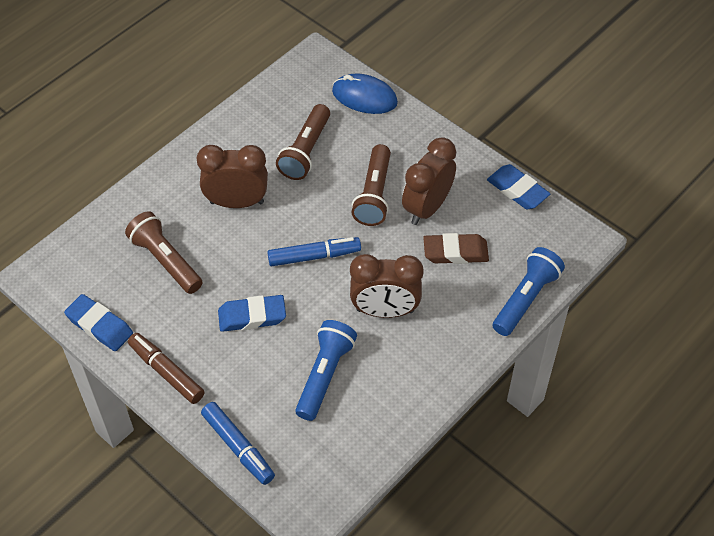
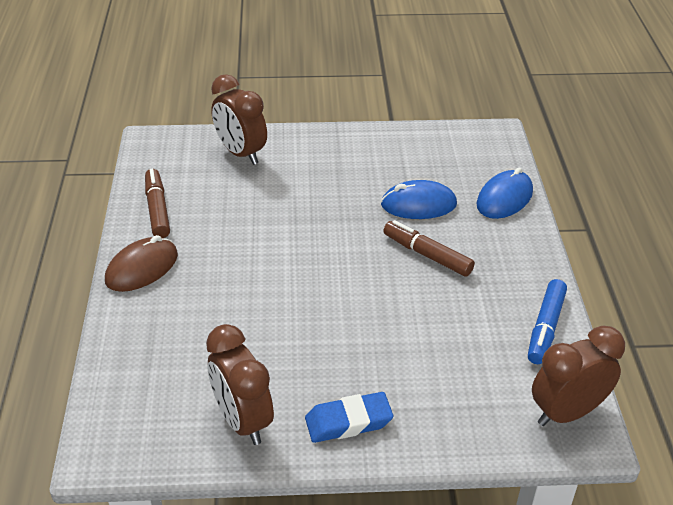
blue eraser: [64,294,133,351] [218,295,286,332] [487,164,550,209] = 3 -> [305,392,393,443] = 1
blue flashlight: [295,320,357,421] [493,247,565,336] = 2 -> none = 0
blue marker: [201,402,275,485] [267,237,361,266] = 2 -> [528,279,567,364] = 1
blue mouse: [332,74,398,114] = 1 -> [381,180,457,219] [476,167,533,219] = 2
brown eraser: [423,233,489,264] = 1 -> none = 0
brown flashlight: [125,211,203,294] [276,104,330,180] [352,144,391,226] = 3 -> none = 0
brown marker: [128,333,205,404] = 1 -> [145,169,170,238] [383,220,475,276] = 2
brown mouse: none = 0 -> [105,235,178,292] = 1

